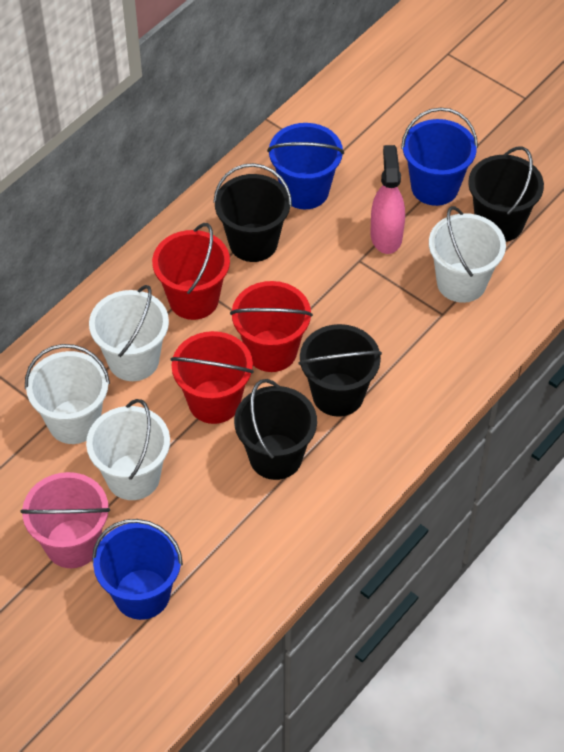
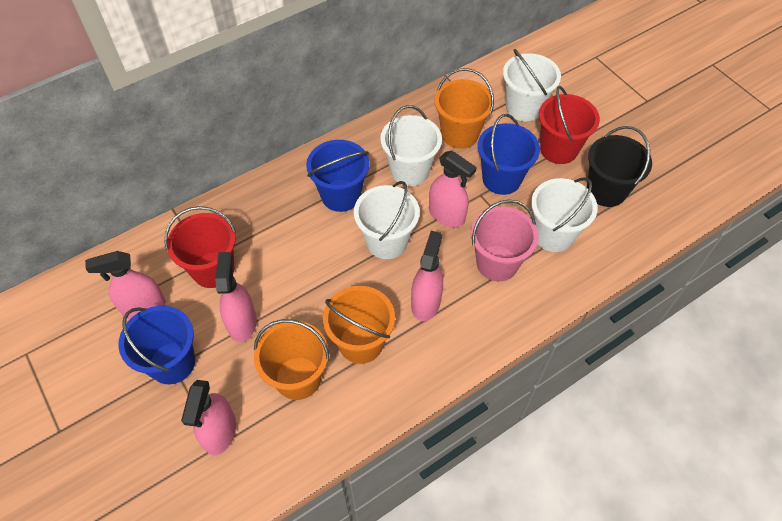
black bucket: [213,163,292,262] [234,379,317,480] [298,324,382,417] [468,146,544,242] = 4 -> [587,126,652,207] = 1
orange bucket: none = 0 -> [254,319,330,400] [323,286,395,364] [435,68,494,149] = 3
pink spray bottle: [370,145,405,254] = 1 -> [85,251,166,319] [181,380,236,455] [215,252,257,343] [411,231,443,321] [429,151,477,227] = 5
red bucket: [152,223,230,320] [170,331,254,424] [230,281,313,372] = 3 -> [165,206,236,288] [539,86,600,164] = 2

